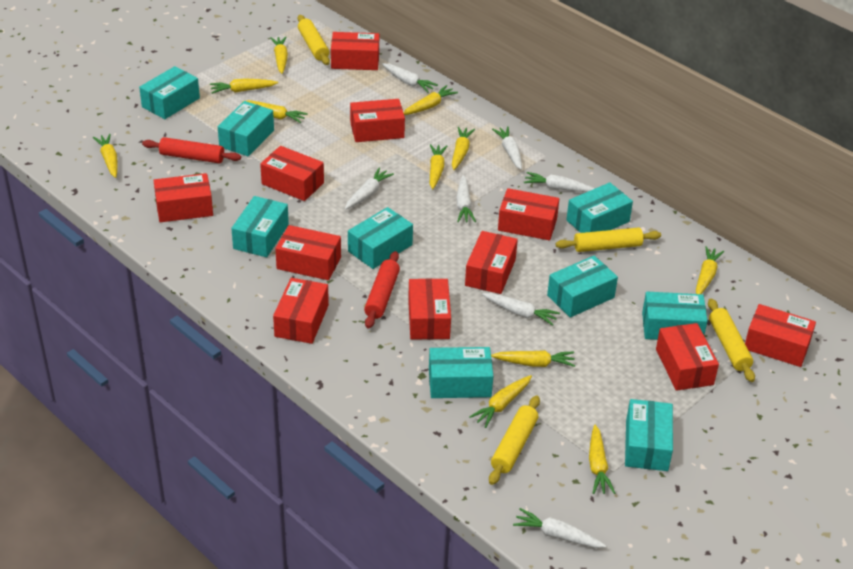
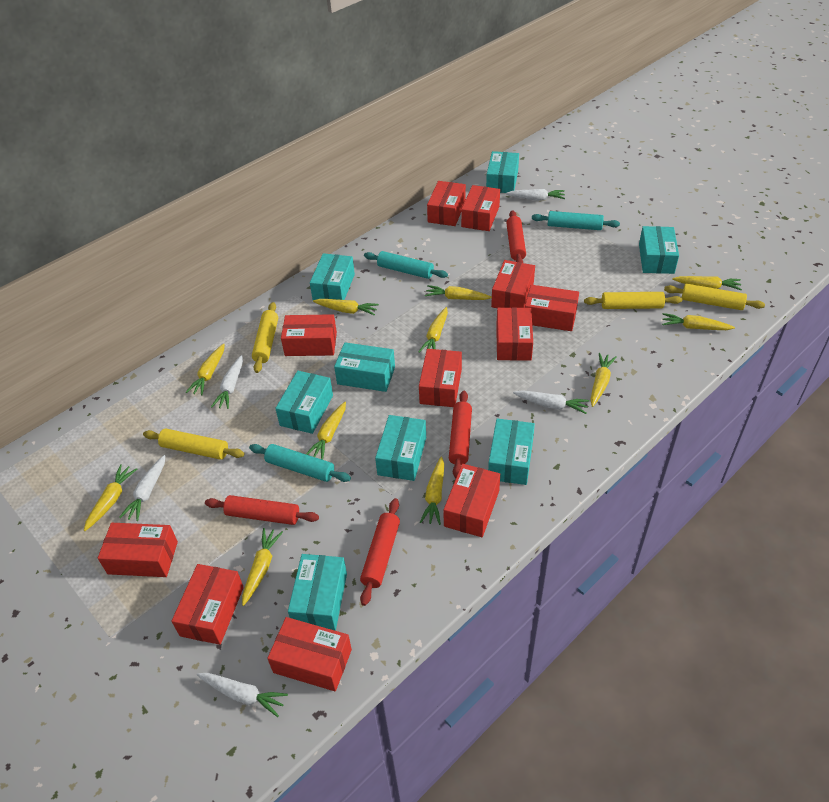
red rolling pin: [142,137,241,163] [364,251,400,328] = 2 -> [205,495,319,525] [360,498,400,606] [449,391,472,478] [506,210,526,263] = 4
turquoise box: [139,66,200,119] [218,101,274,156] [231,196,289,257] [348,207,413,269] [429,347,493,398] [547,256,618,318] [566,182,633,233] [625,399,673,471] [642,292,707,340] = 9 -> [275,371,333,434] [288,554,347,631] [310,253,355,300] [334,342,395,392] [375,415,426,481] [486,151,519,193] [488,418,535,485] [639,226,679,274] = 8
turquoise rolling pin: none = 0 -> [249,444,351,482] [364,251,448,279] [532,211,620,230] = 3
white carrot: [345,168,394,210] [382,63,438,93] [456,175,476,222] [482,293,560,326] [492,126,522,170] [513,508,606,548] [524,172,595,192] = 7 -> [119,455,166,521] [197,673,288,717] [211,355,243,409] [506,189,565,200] [513,390,589,414] = 5

